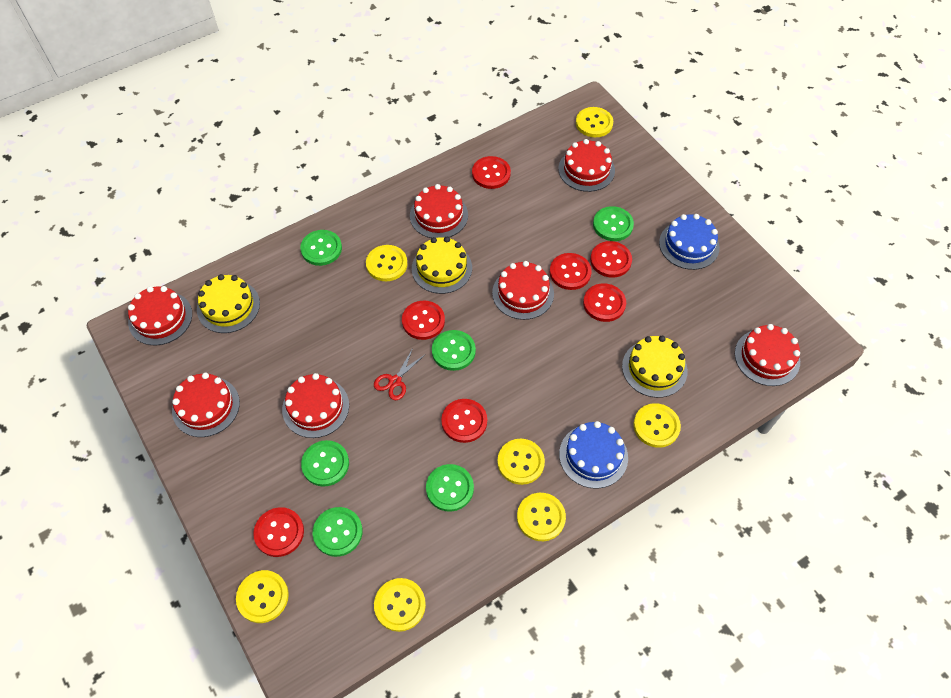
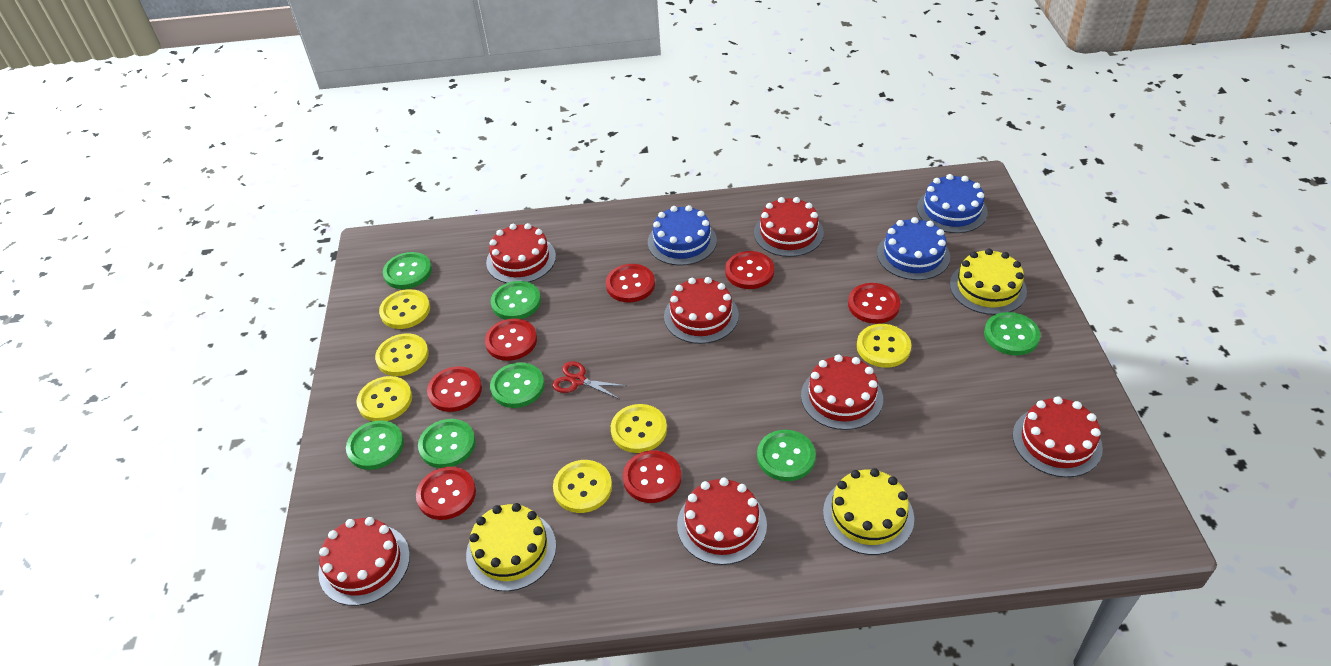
blue cake: [559,421,628,489] [659,214,720,270] = 2 -> [648,205,717,266] [877,217,950,280] [917,174,988,233] = 3
green button: [300,230,342,266] [301,440,349,487] [313,507,363,557] [426,464,474,512] [432,330,476,371] [593,206,634,241] = 6 -> [346,420,404,470] [383,252,432,289] [418,419,476,468] [490,362,544,408] [491,281,541,320] [757,430,816,481] [984,312,1040,356] = 7
yellow button: [236,570,289,623] [366,245,408,281] [374,578,426,632] [497,439,545,485] [517,493,566,541] [576,107,613,137] [633,403,681,448] = 7 -> [356,376,412,421] [375,333,429,376] [379,289,430,329] [553,460,612,513] [611,404,667,453] [857,324,911,367] = 6

